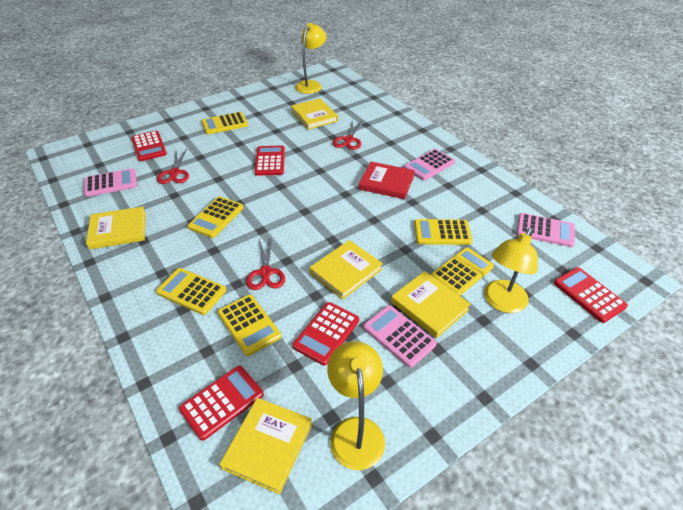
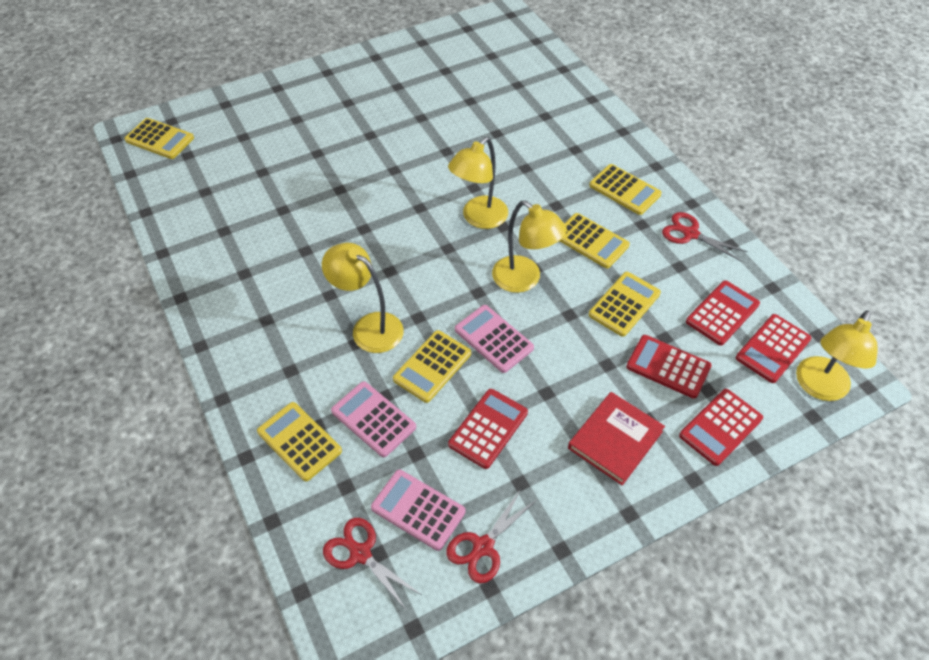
pink calculator: [84,168,137,197] [363,305,437,368] [404,149,455,181] [516,213,575,247] = 4 -> [331,381,416,457] [371,470,465,551] [455,305,534,373] = 3
yellow book: [86,207,146,250] [219,398,312,495] [291,98,338,130] [309,240,383,300] [391,271,471,338] = 5 -> none = 0
yellow lamp: [295,23,327,94] [327,341,385,470] [484,228,538,313] = 3 -> [322,243,403,353] [448,137,508,229] [492,200,567,293] [796,310,878,401] = 4

